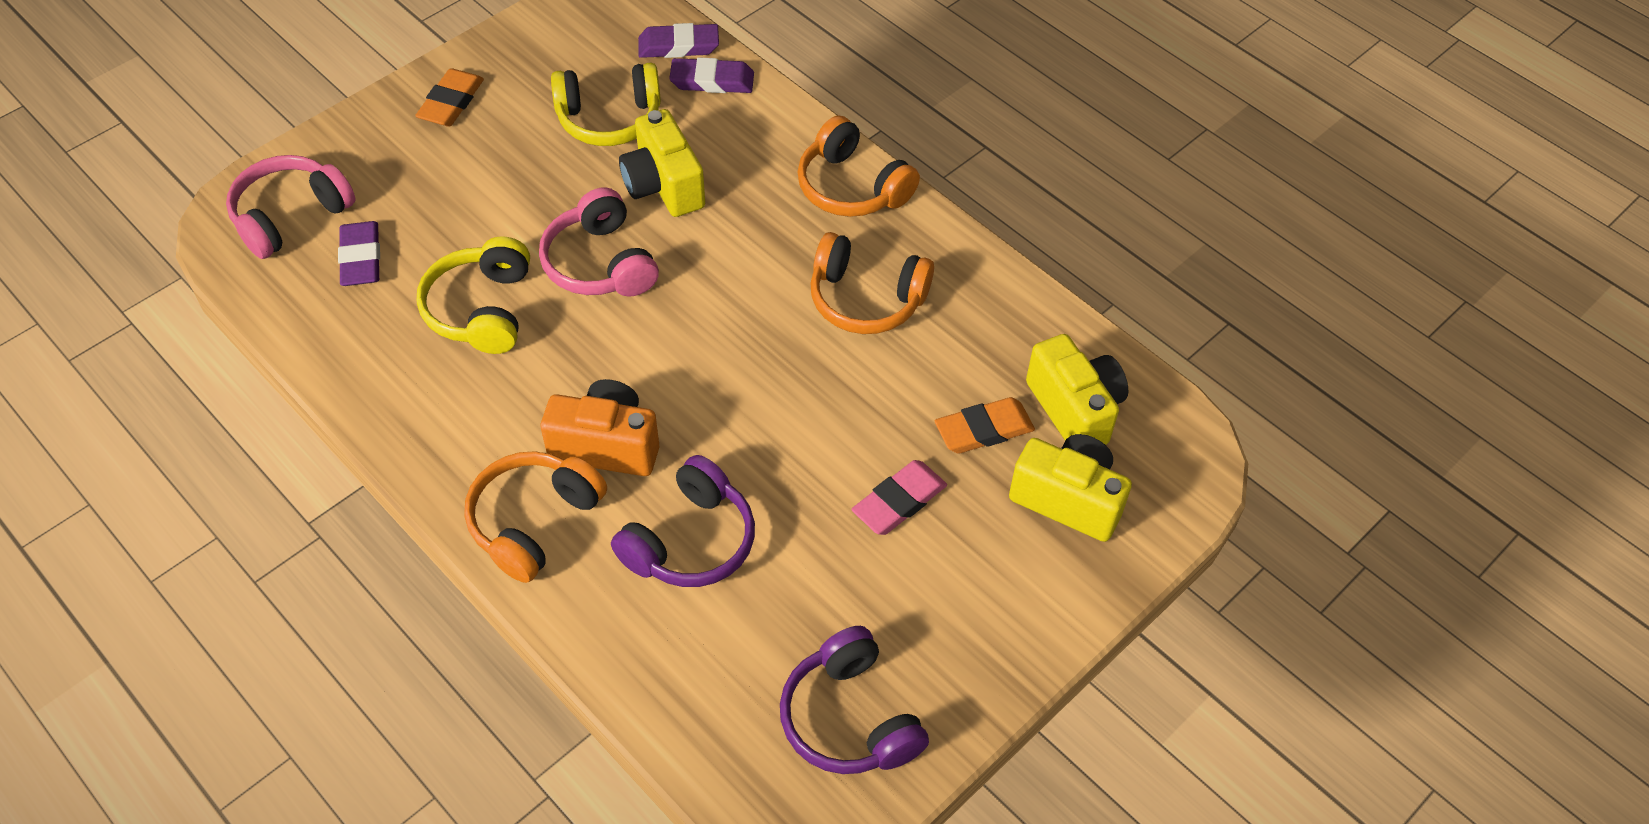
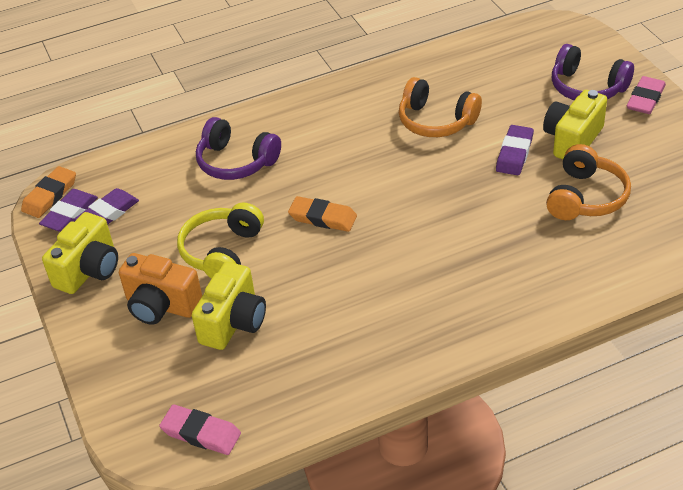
orange headphones: [464,451,607,583] [798,116,920,217] [810,232,934,334] = 3 -> [399,77,482,137] [546,144,631,220] = 2
pink eraser: [852,460,947,535] = 1 -> [159,405,241,455] [627,76,666,114] = 2
pink headphones: [226,155,355,259] [539,187,659,297] = 2 -> none = 0
yellow headphones: [417,236,530,354] [551,63,661,146] = 2 -> [177,202,264,279] = 1

